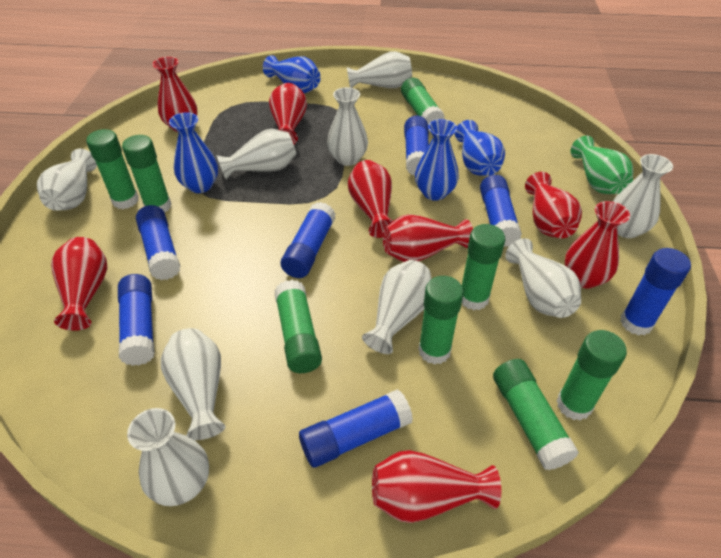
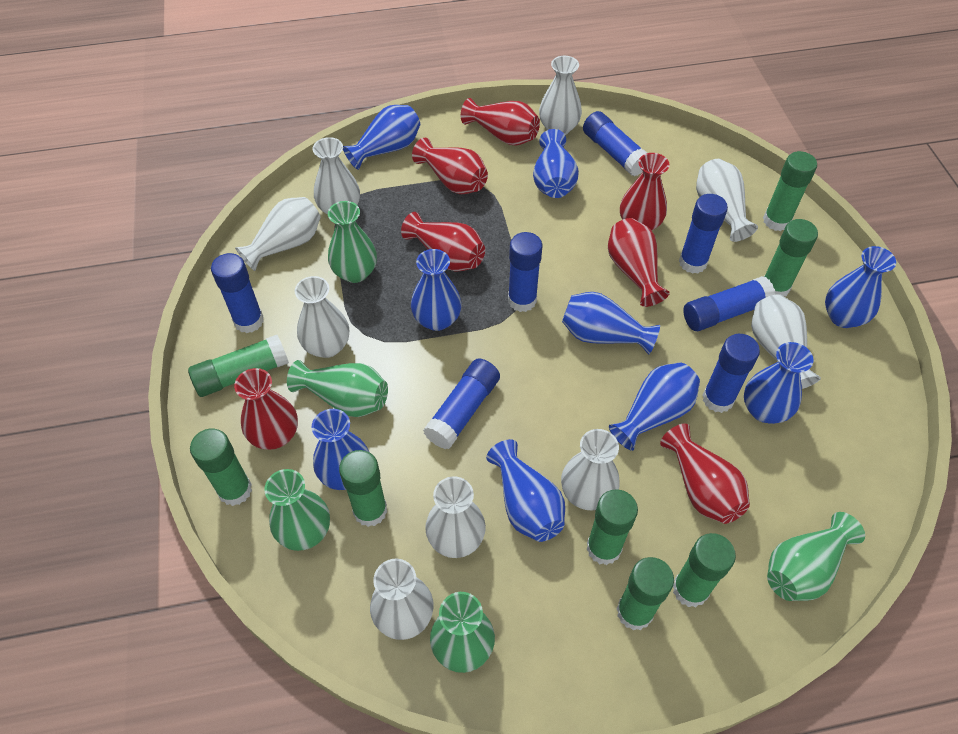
blue vase: [169,112,218,193] [263,55,321,93] [415,119,459,201] [455,120,505,176] = 4 -> [312,409,370,490] [343,105,420,170] [411,249,462,331] [486,439,565,542] [533,129,579,198] [562,292,660,355] [609,362,700,451] [744,342,814,424] [825,246,896,328] = 9
green vase: [571,136,633,194] = 1 -> [264,469,330,551] [287,360,388,417] [328,201,377,283] [430,592,495,673] [767,512,865,601] = 5
red vase: [51,237,107,331] [152,57,198,132] [269,83,307,144] [348,160,393,238] [372,450,501,523] [383,214,473,262] [525,172,582,238] [565,201,630,289] = 8 -> [234,368,298,450] [401,212,485,272] [412,138,488,194] [461,98,540,146] [608,218,670,307] [620,153,670,230] [660,423,750,524] = 7

